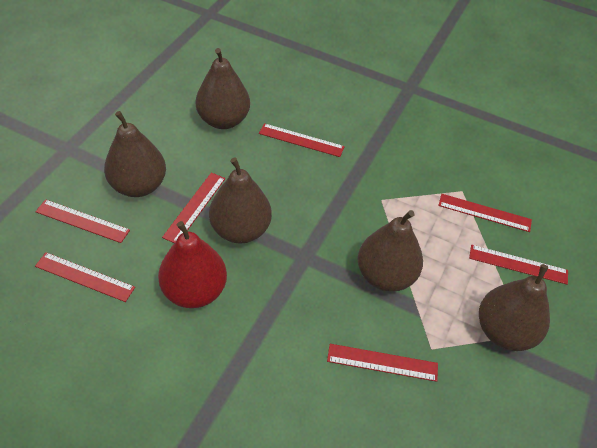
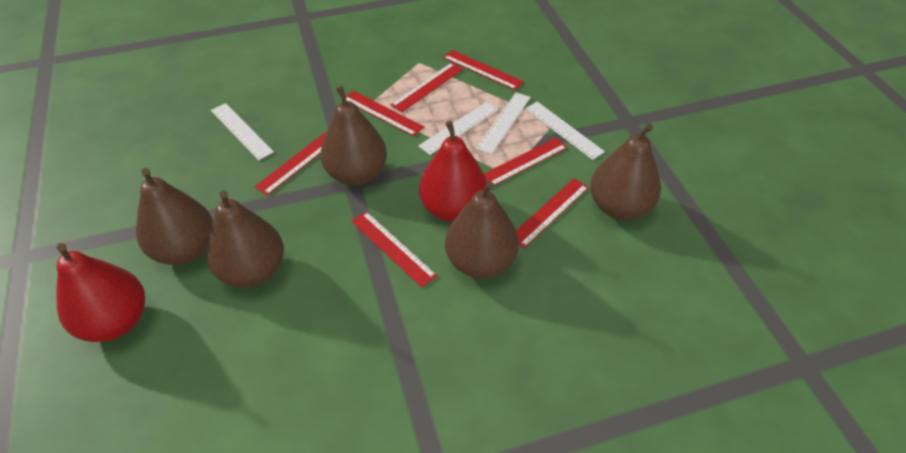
red pear: [158,221,227,308] = 1 -> [56,243,145,342] [419,121,487,222] = 2
white ruler: none = 0 -> [211,103,274,160] [418,102,498,155] [476,92,531,154] [525,102,605,160] = 4

